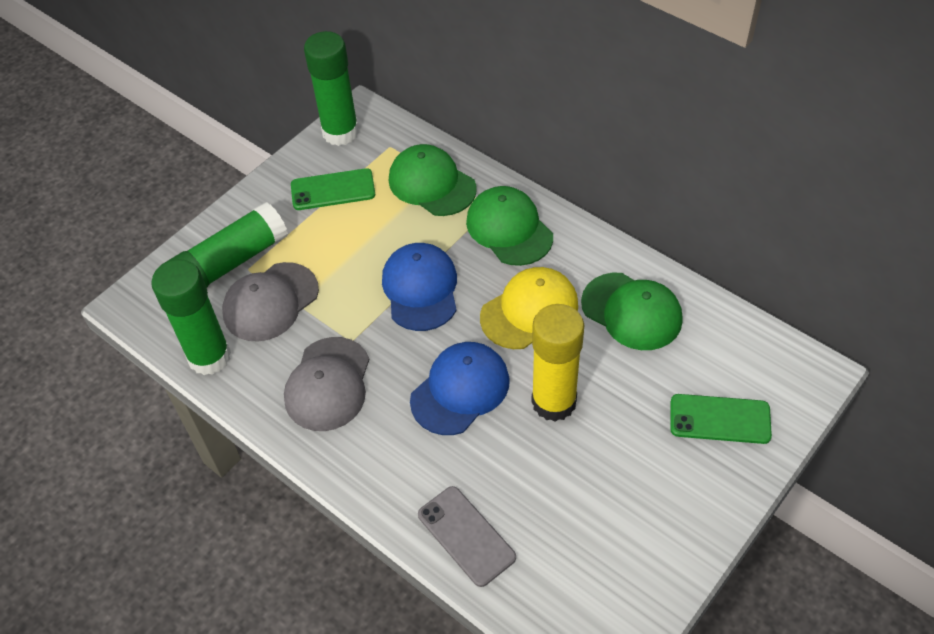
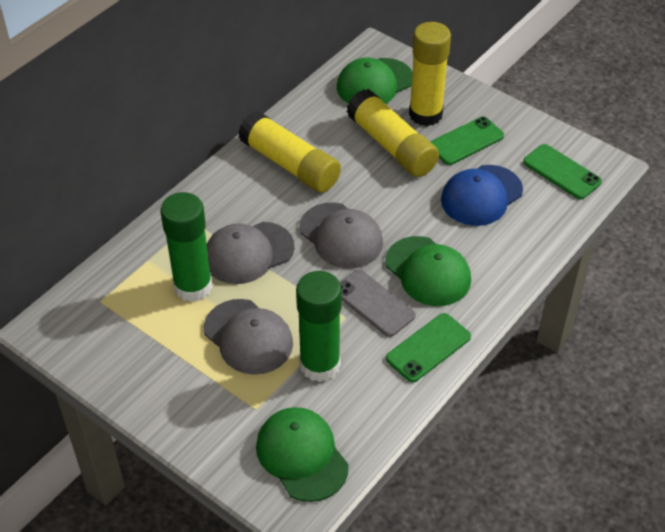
blue cap: [382,243,457,331] [410,342,510,435] = 2 -> [441,165,523,226] = 1
green glue stick: [151,259,231,375] [161,202,288,287] [304,31,359,146] = 3 -> [161,192,213,302] [296,271,342,382] = 2
green phone: [291,168,375,210] [670,394,772,444] = 2 -> [386,313,471,383] [430,116,504,165] [523,144,602,199] = 3
grey cap: [222,262,319,342] [284,337,370,431] = 2 -> [203,299,293,375] [207,222,294,284] [299,202,383,269] = 3
yellow cap: [480,267,578,349] = 1 -> none = 0
yellow glue stick: [531,304,584,422] = 1 -> [239,111,341,193] [347,89,439,177] [409,22,451,126] = 3

